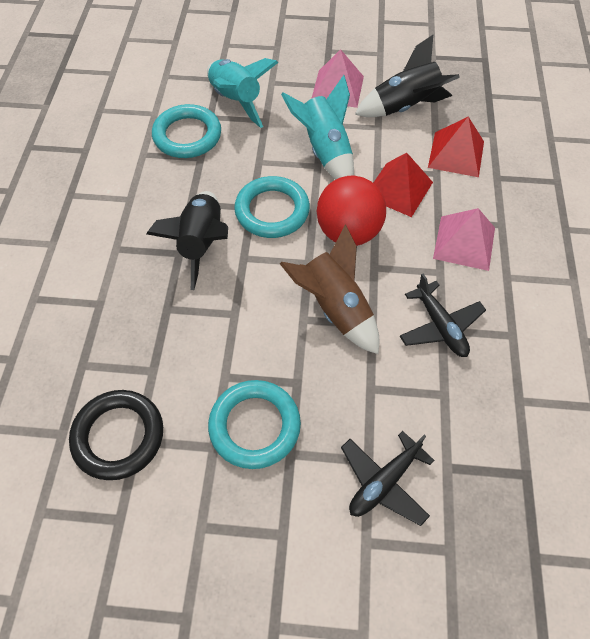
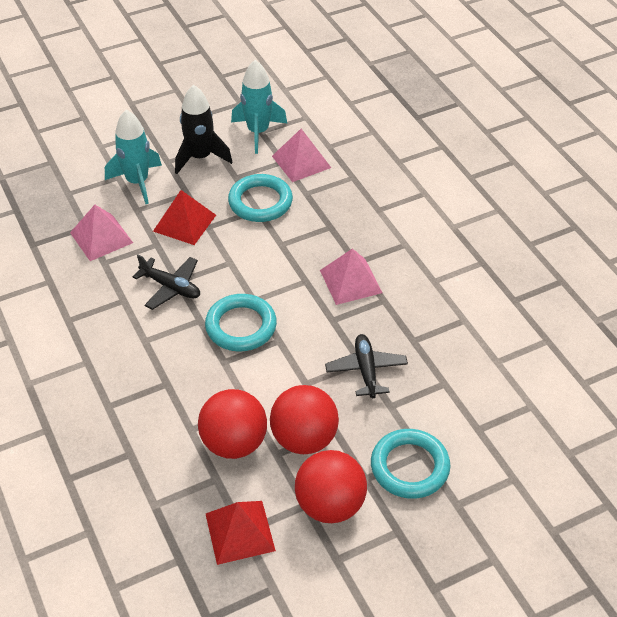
black ring: [69,390,163,480] = 1 -> none = 0
black rocket: [146,191,228,290] [355,35,460,117] = 2 -> [175,85,232,174] = 1
brown rocket: [280,224,379,354] = 1 -> none = 0
pink pyramid: [311,49,364,108] [433,208,495,271] = 2 -> [70,205,133,261] [272,129,331,182] [320,248,382,305] = 3
red ball: [317,175,386,246] = 1 -> [198,389,267,459] [270,385,339,454] [295,450,367,523] = 3

